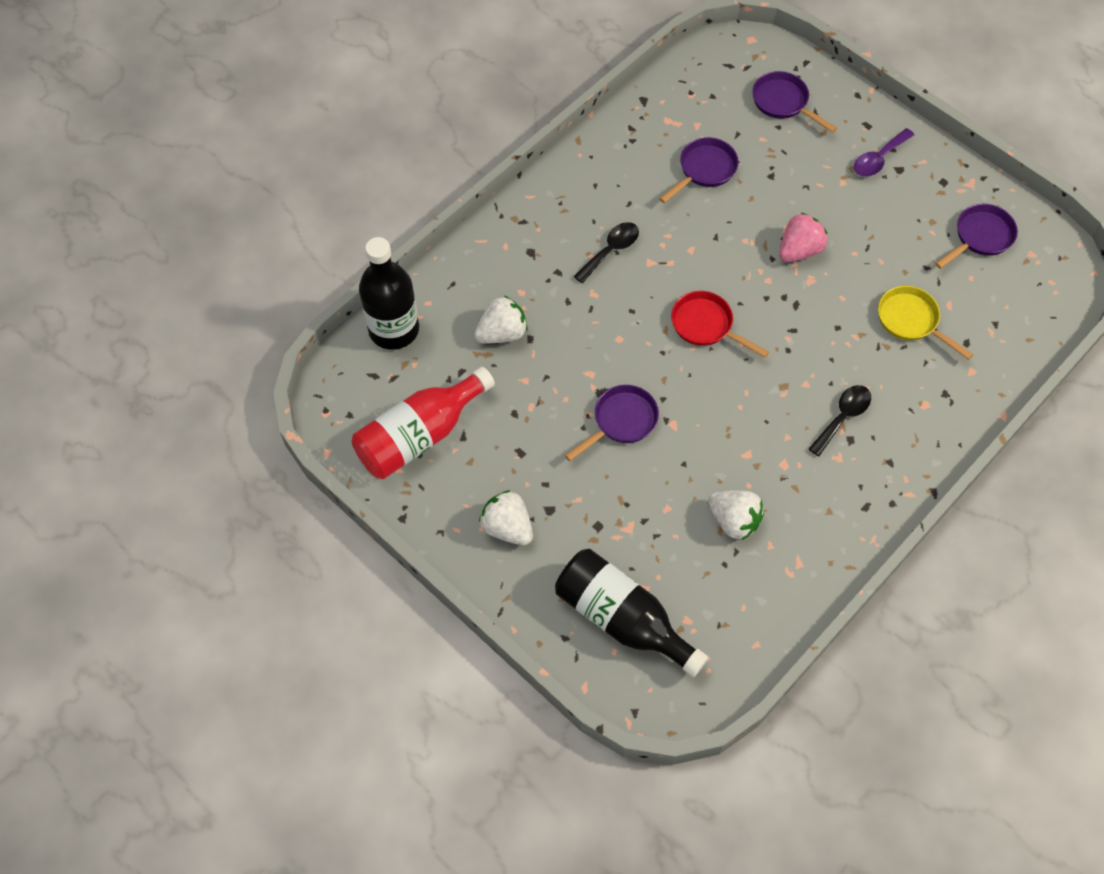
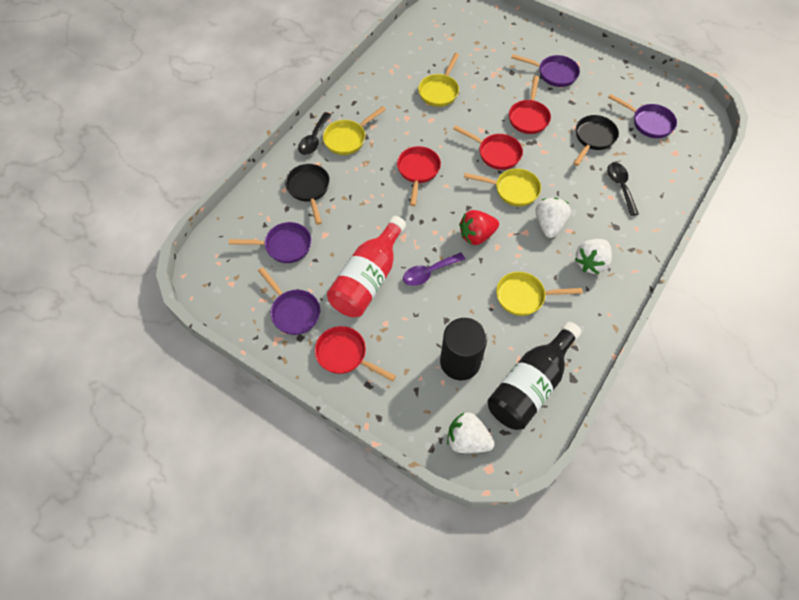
black bottle: [359,237,419,350] [555,549,708,677] = 2 -> [487,322,581,430] = 1
black cylinder: none = 0 -> [440,318,487,380] = 1
black pan: none = 0 -> [285,164,330,225] [573,115,619,166] = 2
pink strawberry: [779,213,828,262] = 1 -> none = 0
red pan: [671,291,769,358] = 1 -> [315,326,396,382] [397,146,441,206] [453,125,523,170] [509,76,551,134] = 4
red strawberry: none = 0 -> [459,210,499,245] = 1
yellow pan: [878,286,973,360] = 1 -> [323,106,386,155] [418,53,459,107] [464,168,541,206] [496,272,583,316] = 4

